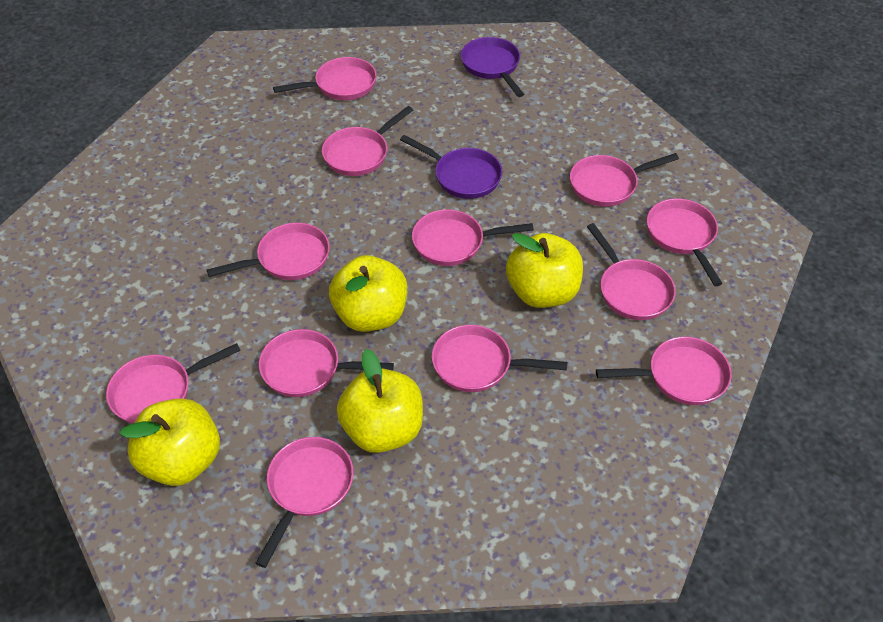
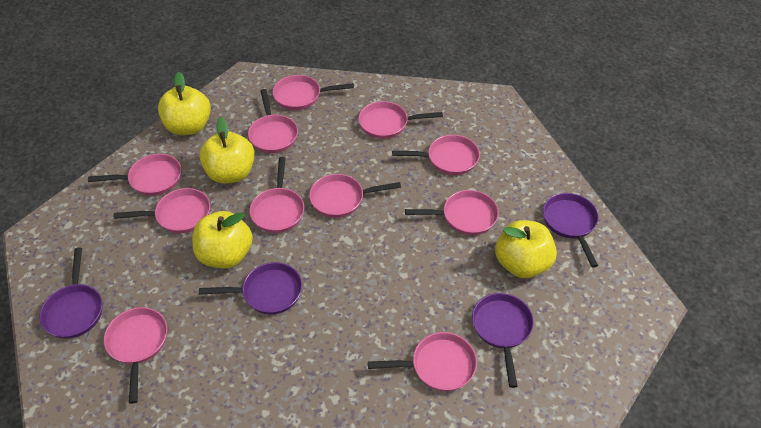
pink pan: [106,343,241,424] [207,223,330,280] [255,437,354,568] [259,329,394,397] [273,57,377,100] [322,106,413,176] [412,209,534,266] [432,325,567,392] [570,153,679,207] [587,223,676,320] [596,337,732,405] [647,199,723,286] = 12 -> [88,154,181,196] [104,307,167,404] [114,188,210,233] [248,89,298,153] [249,157,304,233] [273,75,354,110] [309,174,401,218] [358,101,443,139] [368,332,477,391] [392,135,480,175] [405,190,499,235] = 11
purple pan: [400,135,502,199] [461,37,524,97] = 2 -> [39,248,102,339] [199,262,302,315] [472,293,534,388] [543,193,599,267] = 4

